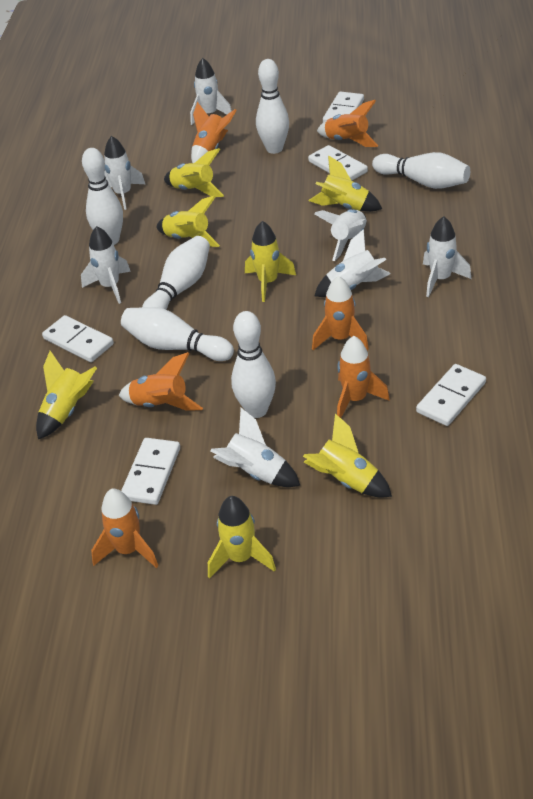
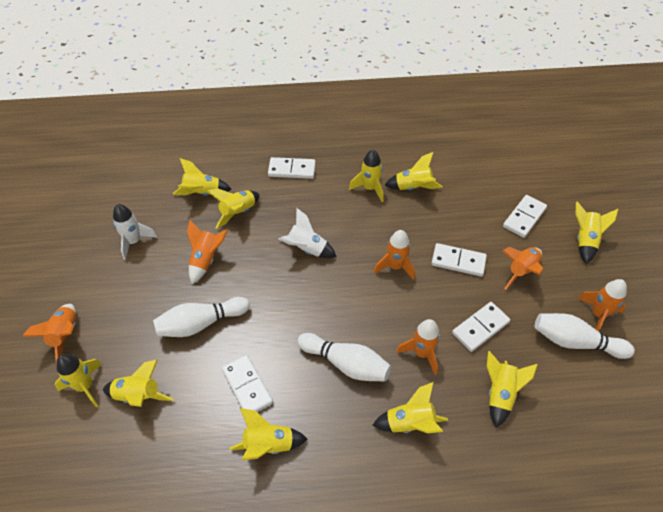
white bowling pin: [82,148,123,245] [121,307,234,361] [142,236,210,310] [231,311,276,418] [256,59,289,154] [372,152,470,189] = 6 -> [153,297,250,337] [297,333,391,382] [535,313,635,359] = 3
white rocket: [81,226,131,304] [104,136,145,210] [190,58,232,125] [210,408,300,487] [314,209,367,261] [314,229,391,297] [423,216,471,297] = 7 -> [113,204,157,260] [278,208,336,258] = 2
yellow rocket: [36,351,97,439] [156,196,220,247] [164,148,224,197] [208,496,276,579] [245,221,296,302] [303,414,392,498] [309,156,382,212] = 7 -> [55,354,102,407] [103,360,174,407] [173,158,231,196] [207,188,260,229] [230,408,307,460] [349,150,383,202] [373,382,448,433] [385,152,443,190] [487,351,538,428] [576,201,619,264] = 10

